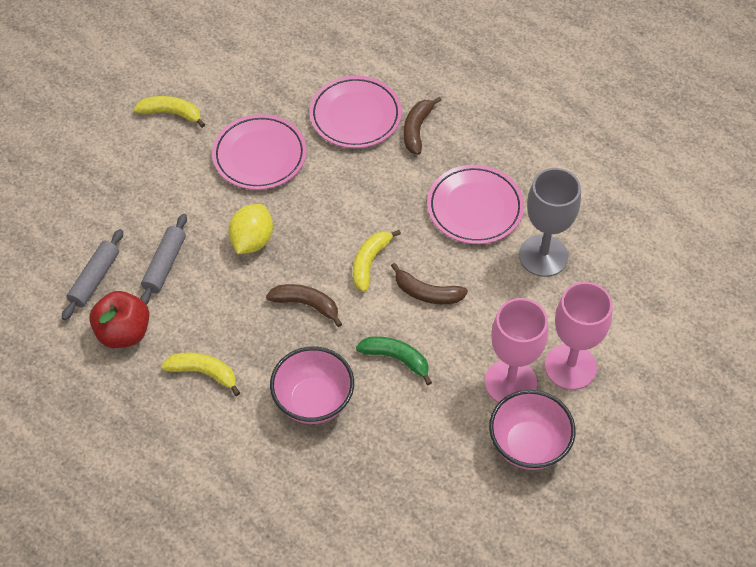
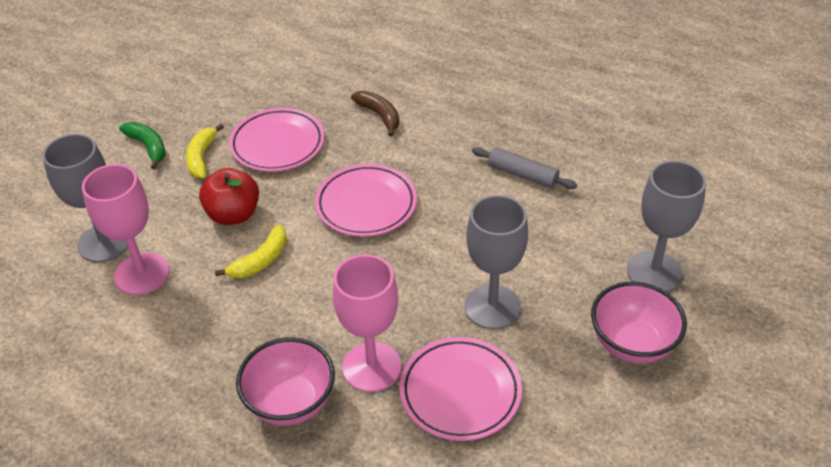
brown banana: [266,284,342,327] [391,263,468,304] [404,97,442,155] = 3 -> [351,91,399,137] = 1
grey goblet: [519,168,581,277] = 1 -> [42,134,128,262] [465,195,528,329] [627,160,706,292] = 3
grey rolling pin: [62,229,123,320] [140,214,187,305] = 2 -> [472,147,577,189] = 1
yellow banana: [134,96,205,128] [162,352,240,396] [353,230,401,292] = 3 -> [186,124,224,179] [215,225,287,278] = 2
yellow lemon: [228,204,273,254] = 1 -> none = 0

